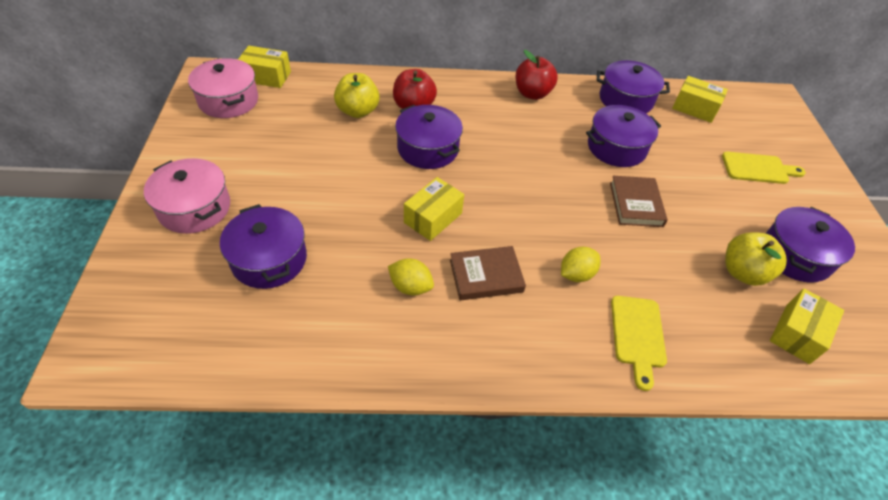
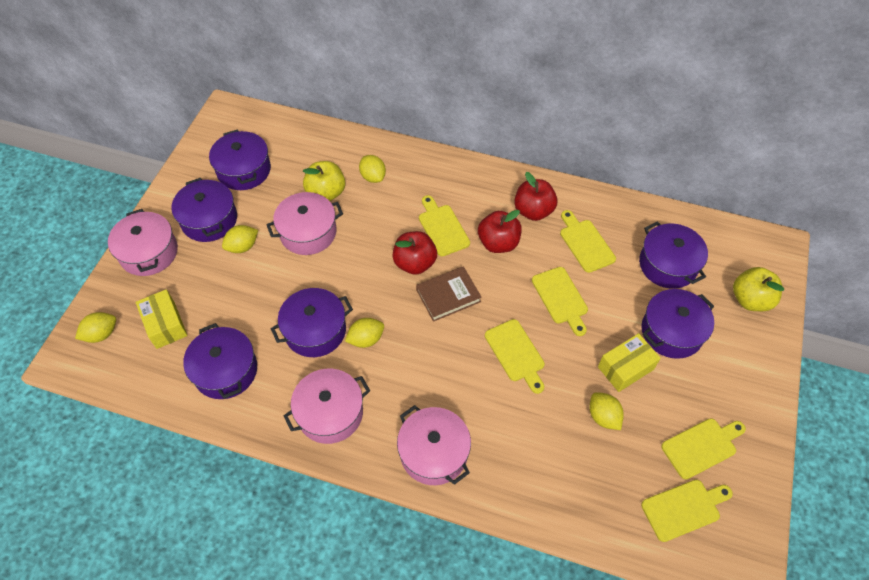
brown book: [450,246,526,300] [610,176,668,227] = 2 -> [416,266,482,322] = 1
pink pot: [144,158,230,234] [188,58,258,118] = 2 -> [108,209,178,276] [267,192,343,255] [284,369,370,444] [397,405,471,485] = 4
purple pot: [220,204,307,289] [395,105,463,169] [586,105,661,167] [597,60,670,114] [765,207,855,283] = 5 -> [172,178,237,242] [183,323,257,399] [209,129,271,190] [271,288,353,357] [639,221,708,289] [641,289,714,359] = 6
red apple: [393,69,437,109] [515,50,558,100] = 2 -> [392,231,437,275] [478,210,522,253] [514,172,557,221] = 3
yellow box: [238,46,291,88] [404,177,464,241] [672,76,728,123] [770,288,844,364] = 4 -> [136,289,188,349] [598,333,661,392] = 2
yellow cutting board: [611,296,667,391] [722,152,806,184] = 2 -> [419,195,470,256] [485,319,545,394] [532,267,588,336] [560,210,616,273] [641,480,733,542] [661,418,746,479] = 6
yellow lemon: [388,258,434,296] [561,247,601,282] = 2 -> [75,312,116,343] [222,225,258,253] [345,318,384,348] [359,155,386,183] [590,392,624,430] = 5

